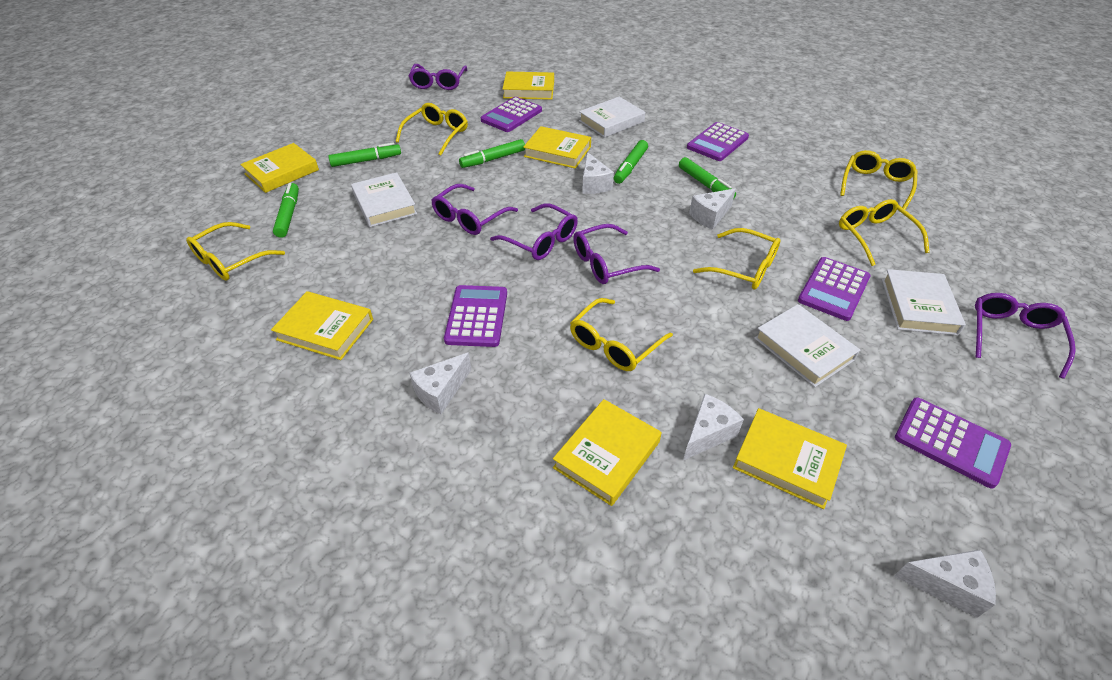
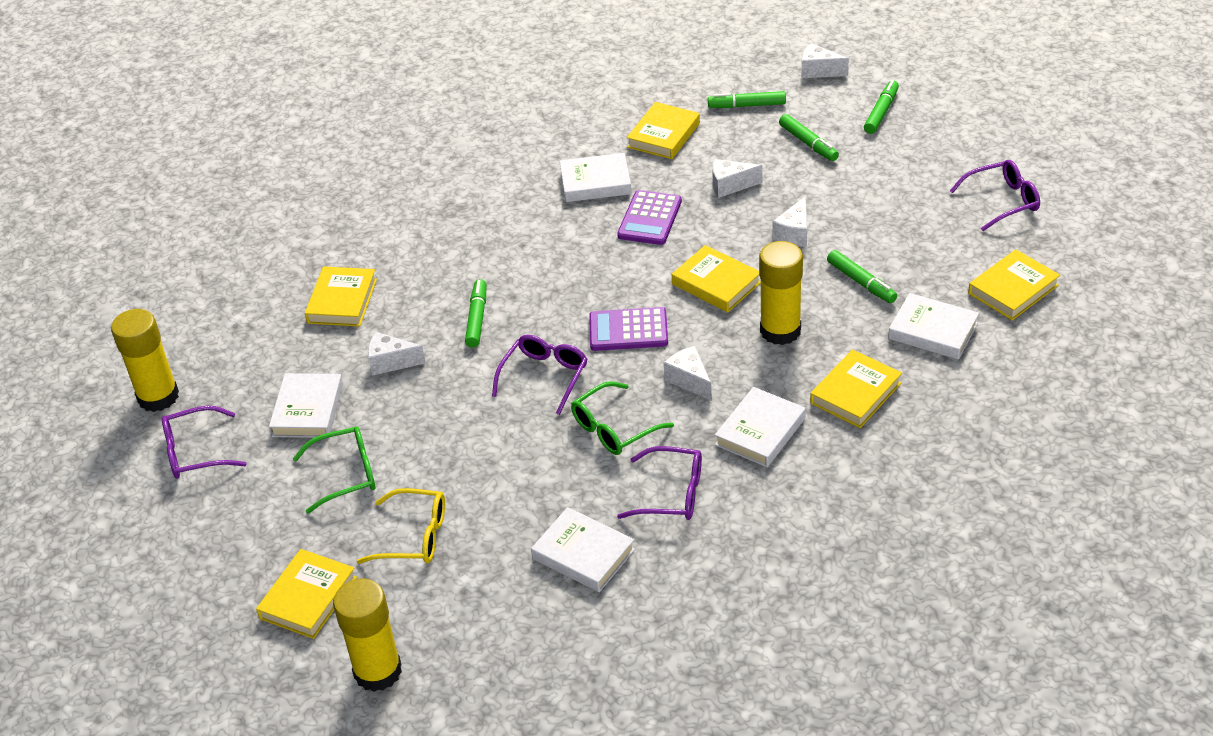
green glasses: none = 0 -> [293,426,376,514] [571,381,674,455] = 2
purple calculator: [444,285,507,347] [481,97,542,132] [687,122,749,161] [798,257,871,321] [895,397,1011,489] = 5 -> [589,307,668,351] [617,190,682,245] = 2
purple glasses: [409,64,467,90] [431,184,518,235] [490,203,578,260] [573,224,660,284] [975,293,1076,379] = 5 -> [162,405,247,479] [492,335,587,415] [617,446,702,520] [950,160,1040,231] = 4
white book: [351,172,417,227] [579,97,646,138] [754,304,860,387] [882,269,966,335] = 4 -> [269,373,343,438] [531,507,635,592] [560,153,632,202] [715,387,806,467] [888,293,979,360] = 5
yellow glasses: [186,222,285,281] [396,103,468,156] [570,298,673,371] [693,228,781,290] [839,199,929,266] [840,150,917,210] = 6 -> [357,488,445,564] = 1
yellow glue stick: none = 0 -> [111,309,179,412] [333,578,402,692] [759,241,803,345] = 3

